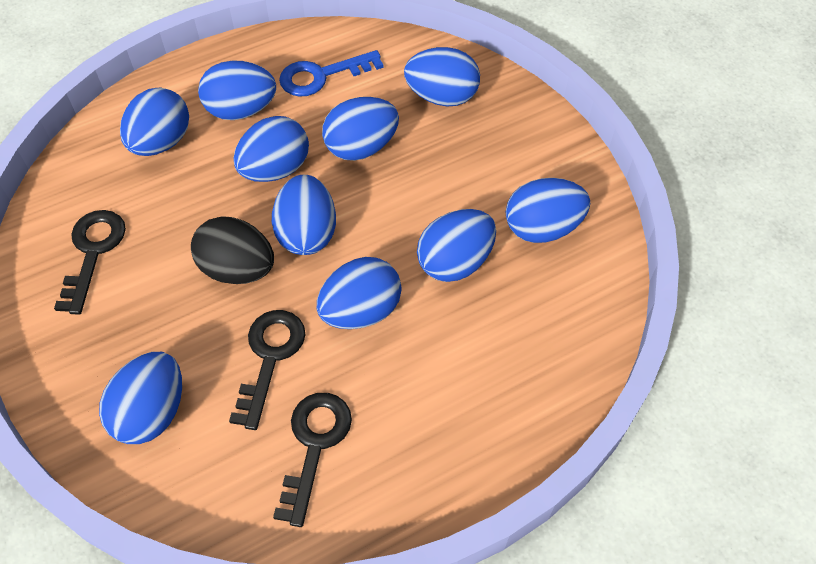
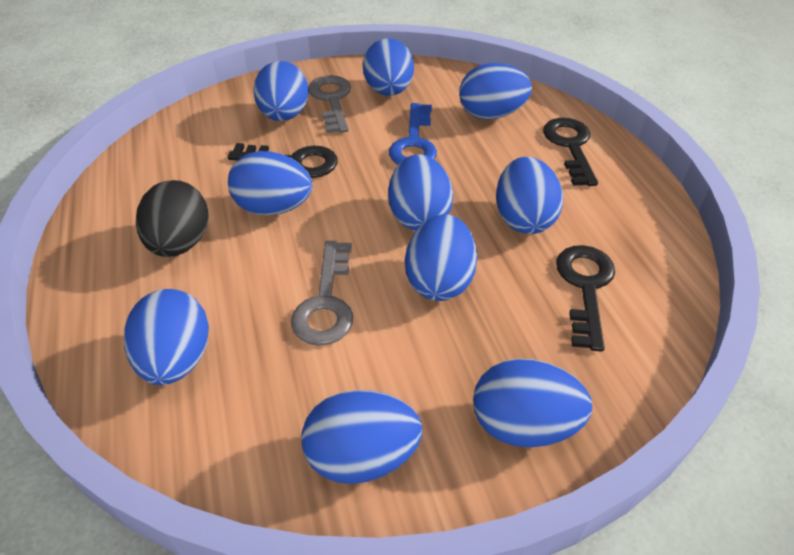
grey key: none = 0 -> [291,241,353,346] [308,75,351,133] = 2

